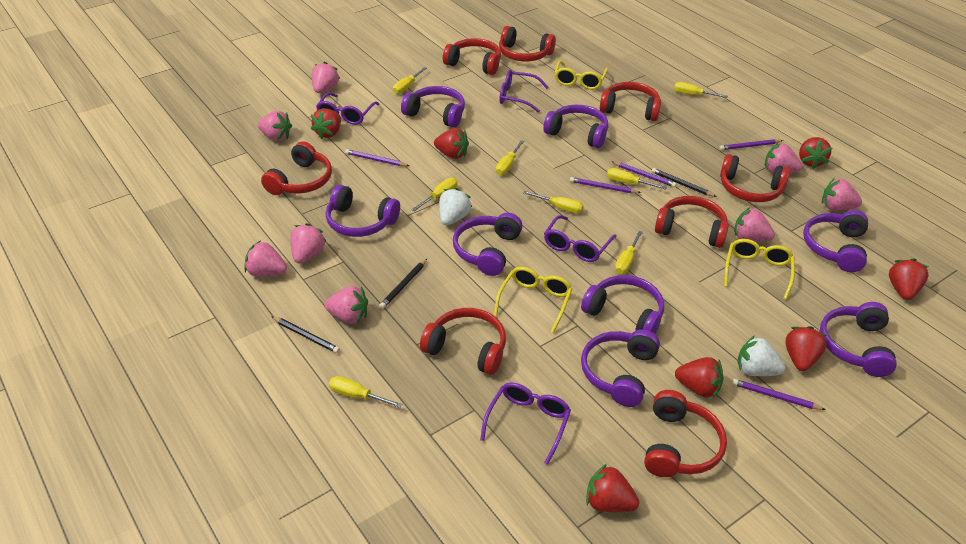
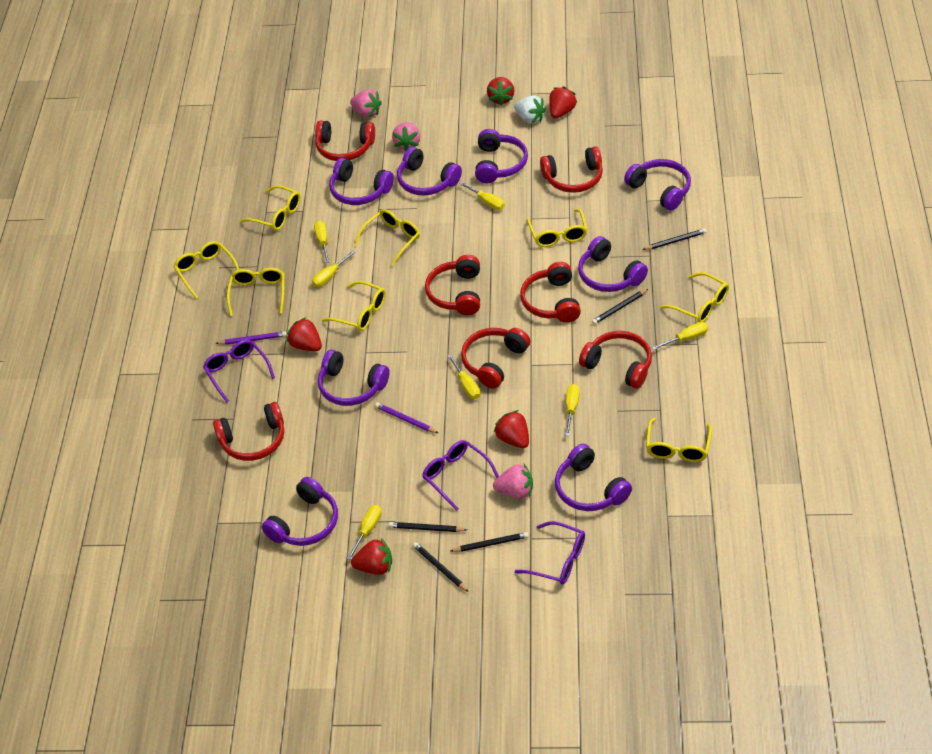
black pencil: [271,316,340,353] [379,259,427,309] [652,168,717,197] = 3 -> [389,522,467,532] [413,542,469,592] [451,532,529,552] [592,289,648,324] [642,228,707,250] = 5
pink strawberry: [244,240,287,277] [258,111,292,141] [290,223,326,263] [312,61,340,93] [325,286,368,323] [734,207,775,242] [765,142,802,173] [822,178,862,211] = 8 -> [350,89,382,118] [392,122,420,151] [493,463,533,499] = 3
purple glasses: [316,92,379,125] [480,383,571,465] [499,69,548,113] [544,215,617,262] = 4 -> [203,340,275,402] [422,440,499,511] [515,521,585,585] = 3
purple pencil: [345,149,409,166] [570,177,641,193] [611,161,677,187] [720,139,783,150] [732,379,826,410] = 5 -> [215,331,287,345] [375,403,438,433] = 2
red headphones: [261,141,332,195] [420,308,506,375] [443,38,501,75] [499,26,556,61] [600,82,661,121] [644,390,727,477] [655,196,729,248] [720,154,790,202] = 8 -> [213,402,284,461] [315,120,375,161] [425,255,480,315] [461,328,530,389] [520,262,581,323] [540,146,603,193] [579,331,652,389] = 7
red strawberry: [311,108,341,139] [434,128,469,159] [586,464,639,512] [675,357,723,399] [785,326,827,371] [799,137,832,169] [889,259,929,300] = 7 -> [287,317,322,351] [351,538,392,575] [487,77,514,106] [494,410,529,448] [549,87,577,119] = 5
white strawberry: [439,188,472,225] [738,335,785,376] = 2 -> [514,95,546,124] = 1
yellow glasses: [494,267,573,333] [555,61,608,90] [724,239,795,300] = 3 -> [173,241,239,299] [227,268,284,316] [240,185,301,231] [322,281,386,331] [355,209,420,266] [527,209,588,247] [646,418,712,462] [661,272,729,322] = 8
yellow screwdriver: [329,376,402,408] [393,67,427,94] [411,178,458,211] [496,140,524,175] [523,191,583,213] [607,168,667,190] [615,231,643,274] [674,82,728,98] = 8 -> [312,250,356,287] [314,221,330,263] [347,505,382,560] [448,354,480,399] [459,182,505,210] [565,384,580,436] [652,322,708,350] = 7

